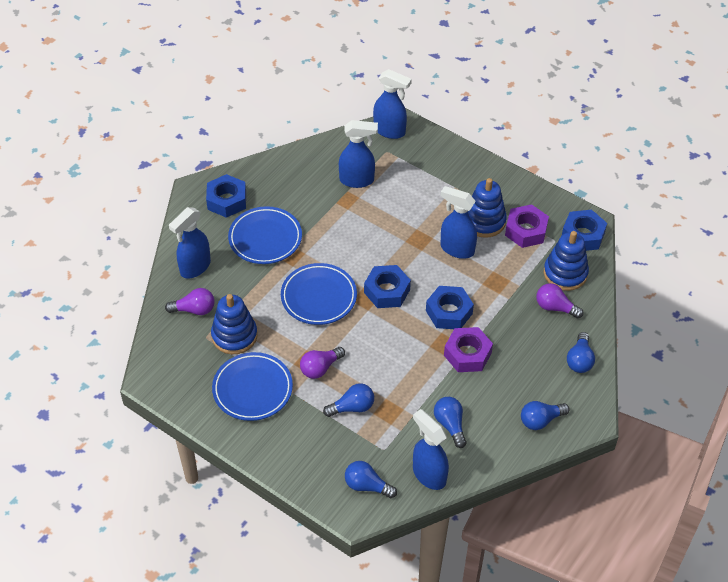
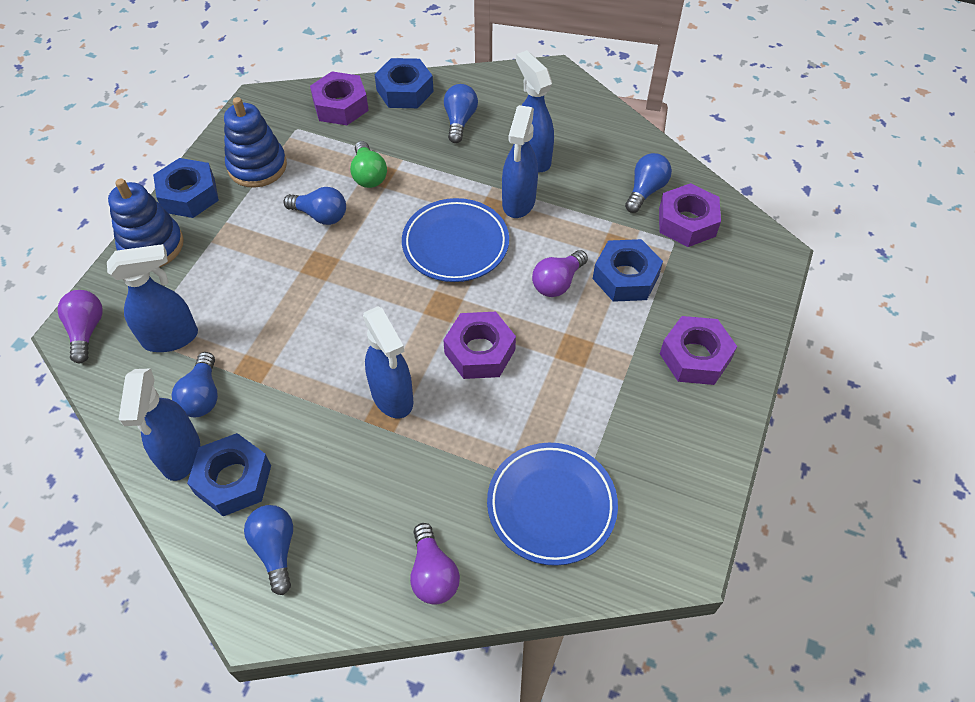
blue plate: [212,352,293,421] [228,206,302,264] [281,263,357,325] = 3 -> [402,198,509,282] [487,443,618,566] = 2
blue stacking toy: [211,294,257,354] [468,178,507,238] [544,231,589,291] = 3 -> [108,178,184,267] [224,97,287,188] = 2
green light bulb: none = 0 -> [350,141,387,188] = 1
purple nut: [444,327,493,372] [505,204,549,248] = 2 -> [310,71,369,125] [443,312,516,379] [659,183,721,247] [660,316,737,385] = 4

